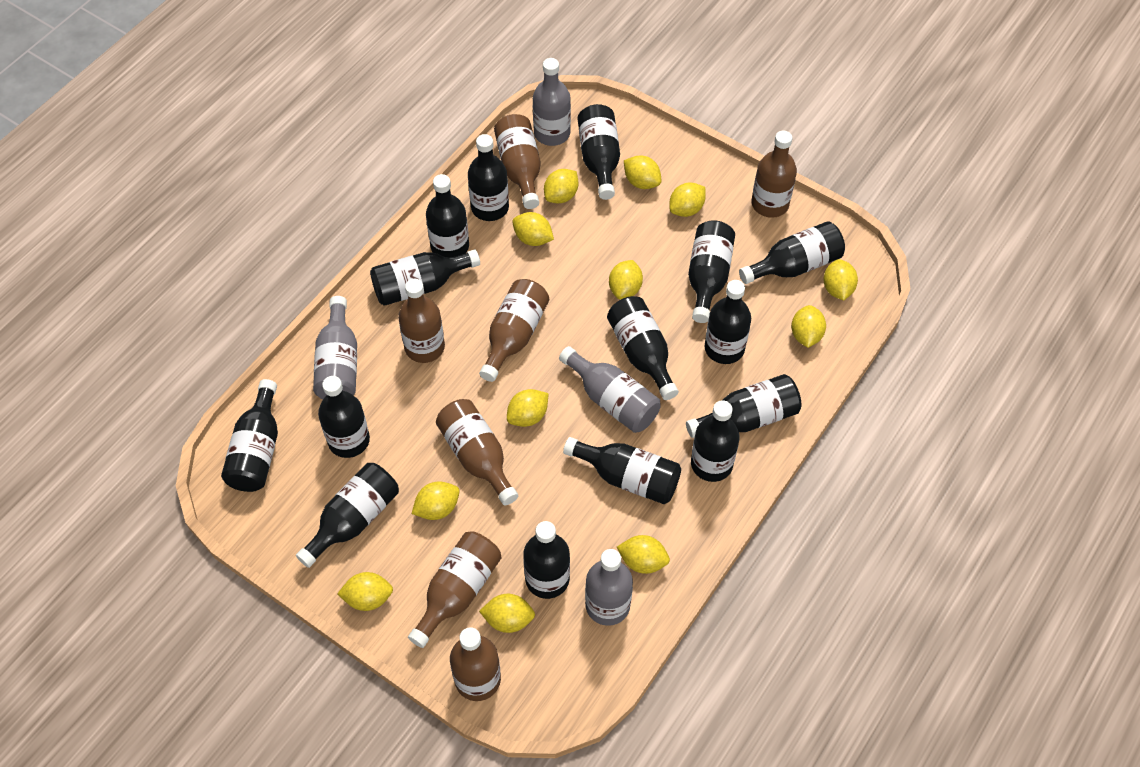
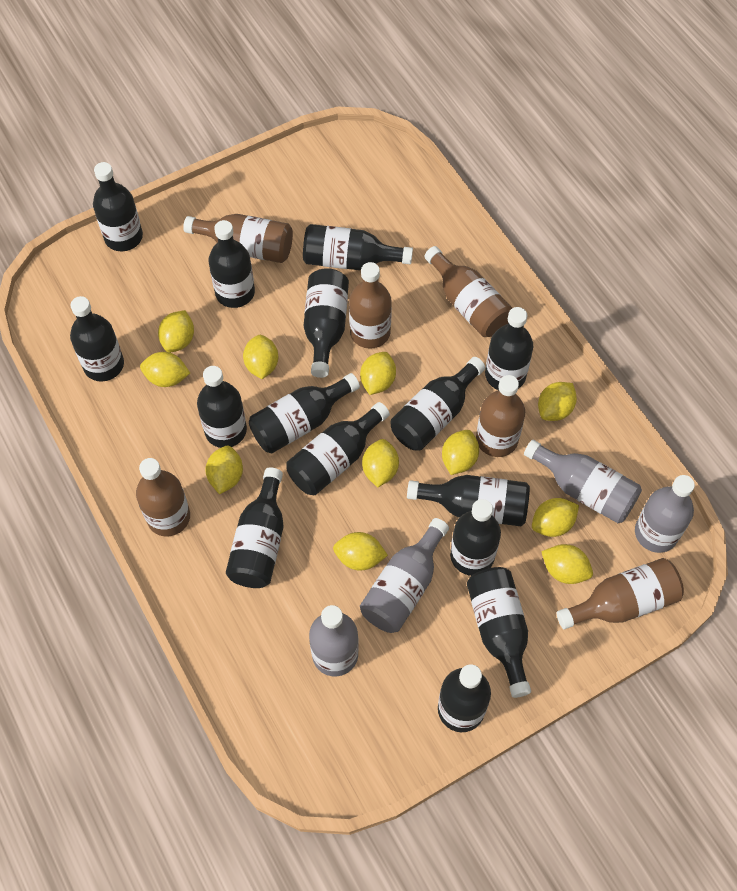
brown bottle: [398,279,445,363] [408,531,502,648] [436,399,518,505] [450,627,501,701] [479,279,549,382] [494,114,541,209] [752,130,797,218] = 7 -> [136,458,190,537] [183,214,293,263] [349,262,392,349] [424,246,512,337] [476,375,525,457] [557,558,684,629] = 6
yellow lemon: [337,572,393,611] [412,481,460,520] [479,594,535,633] [507,389,548,427] [513,212,554,246] [544,169,578,203] [609,260,643,300] [617,535,670,574] [624,155,661,189] [669,182,706,217] [791,305,826,348] [823,259,858,301] = 12 -> [140,352,190,387] [158,310,194,352] [205,446,243,494] [243,335,278,379] [333,532,388,571] [360,352,396,395] [362,439,399,487] [442,430,479,475] [532,498,579,537] [538,382,577,421] [541,544,593,584] = 11

